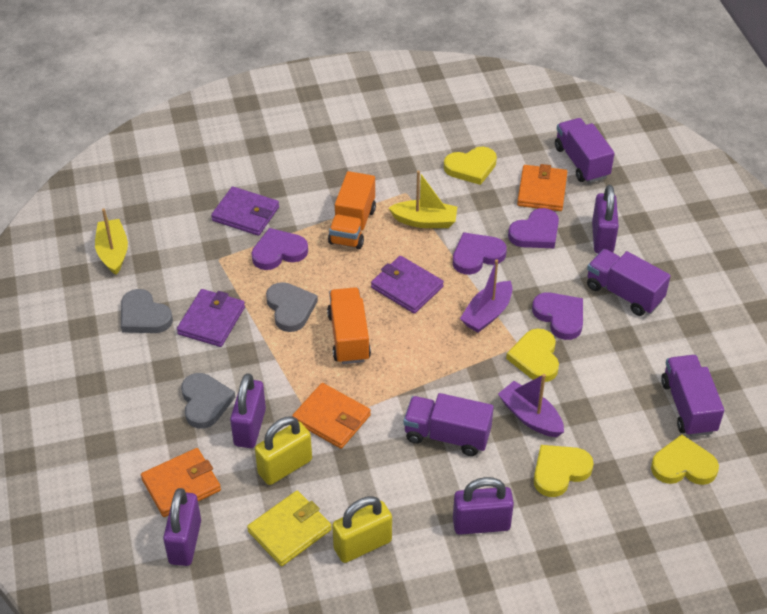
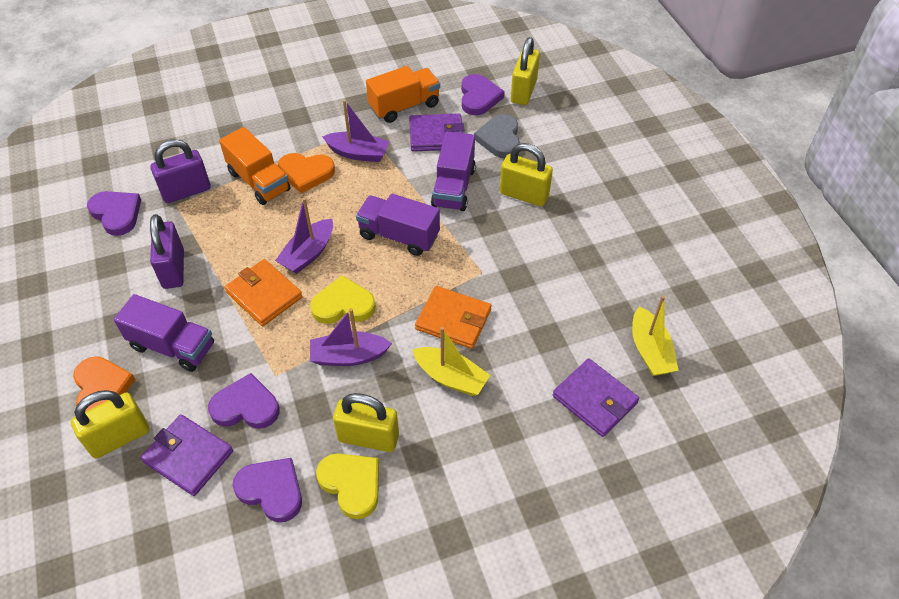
grey heart: [121,289,173,333] [181,373,235,429] [266,282,318,332] = 3 -> [474,114,520,158] = 1
orange heart: none = 0 -> [73,356,135,412] [278,153,335,193] = 2
orange wallet: [141,448,221,517] [292,383,371,449] [517,164,567,211] = 3 -> [224,259,303,326] [415,286,491,349] = 2
purple boat: [460,259,512,333] [498,374,564,437] = 2 -> [275,198,333,274] [310,308,392,366] [322,100,390,162] = 3
purple padlock: [163,488,201,566] [230,373,266,448] [453,477,514,535] [592,185,619,254] = 4 -> [150,139,211,203] [150,214,184,289] = 2
purple truck: [404,393,494,456] [555,118,615,183] [587,249,671,316] [661,355,724,437] = 4 -> [114,294,214,372] [356,194,440,256] [431,131,476,211] = 3
yellow heart: [444,147,497,185] [506,328,559,382] [534,445,594,497] [651,434,719,485] = 4 -> [310,275,376,324] [316,454,379,519] = 2
yellow padlock: [255,416,312,485] [332,496,392,563] = 2 -> [71,390,149,459] [333,393,399,452] [500,143,553,207] [511,37,540,105] = 4
yellow wallet: [247,491,332,566] = 1 -> none = 0

